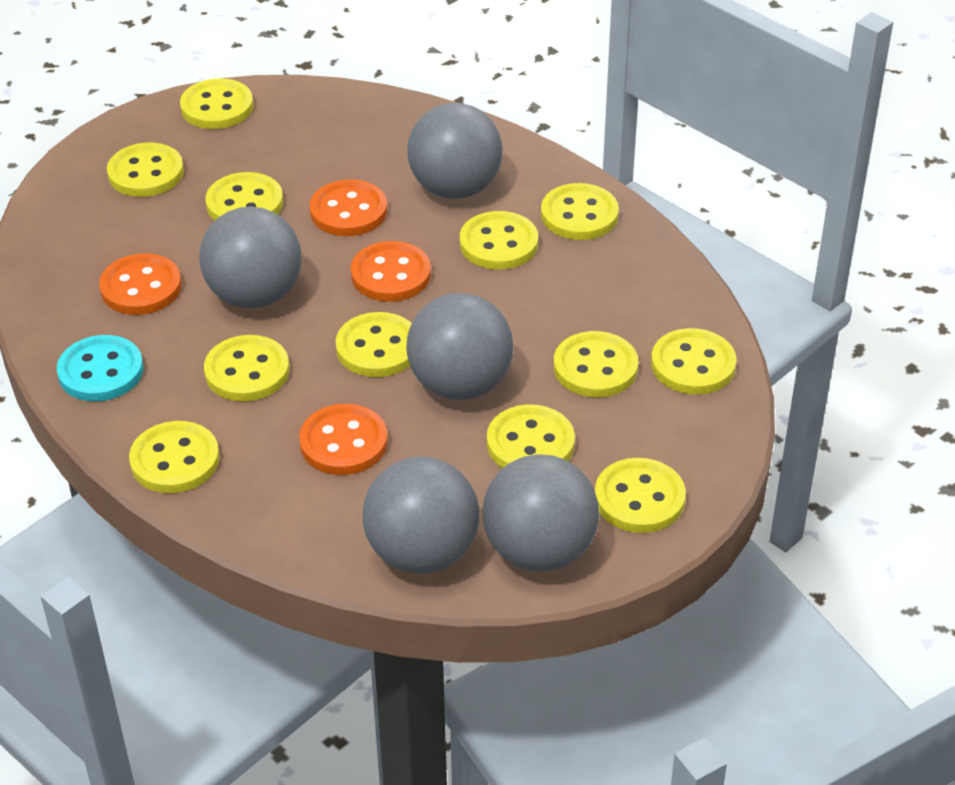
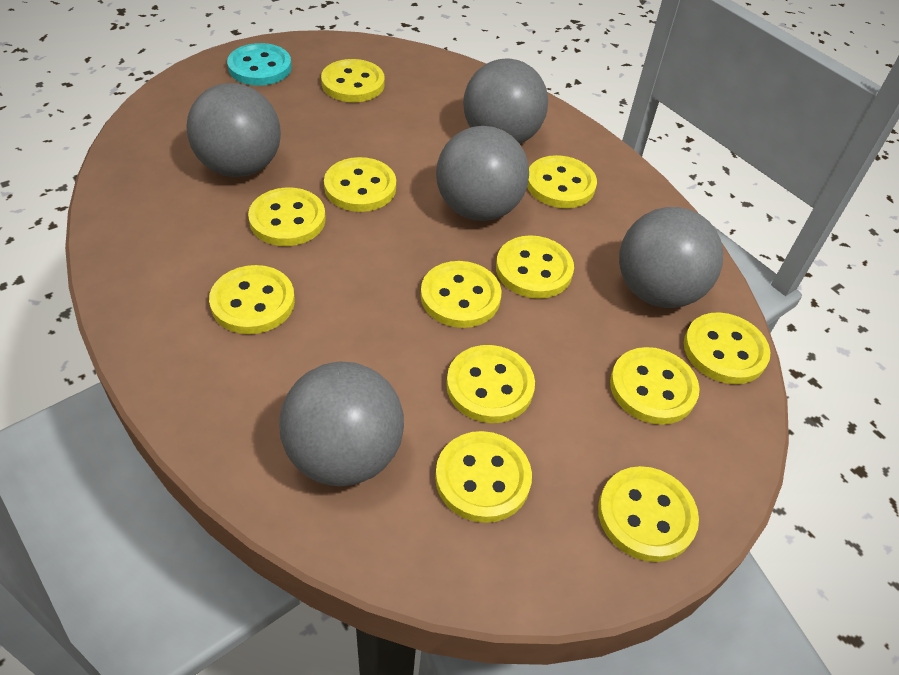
orange button: [99,253,182,315] [299,404,388,475] [310,179,387,236] [351,241,431,302] = 4 -> none = 0

